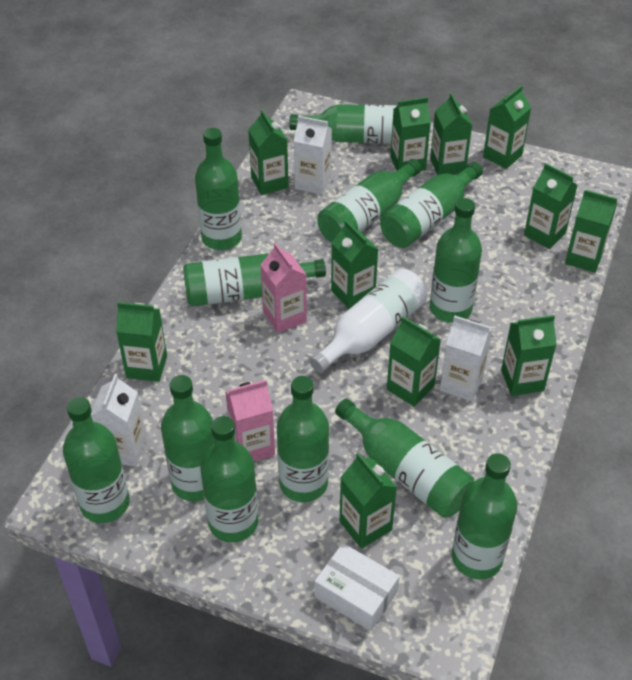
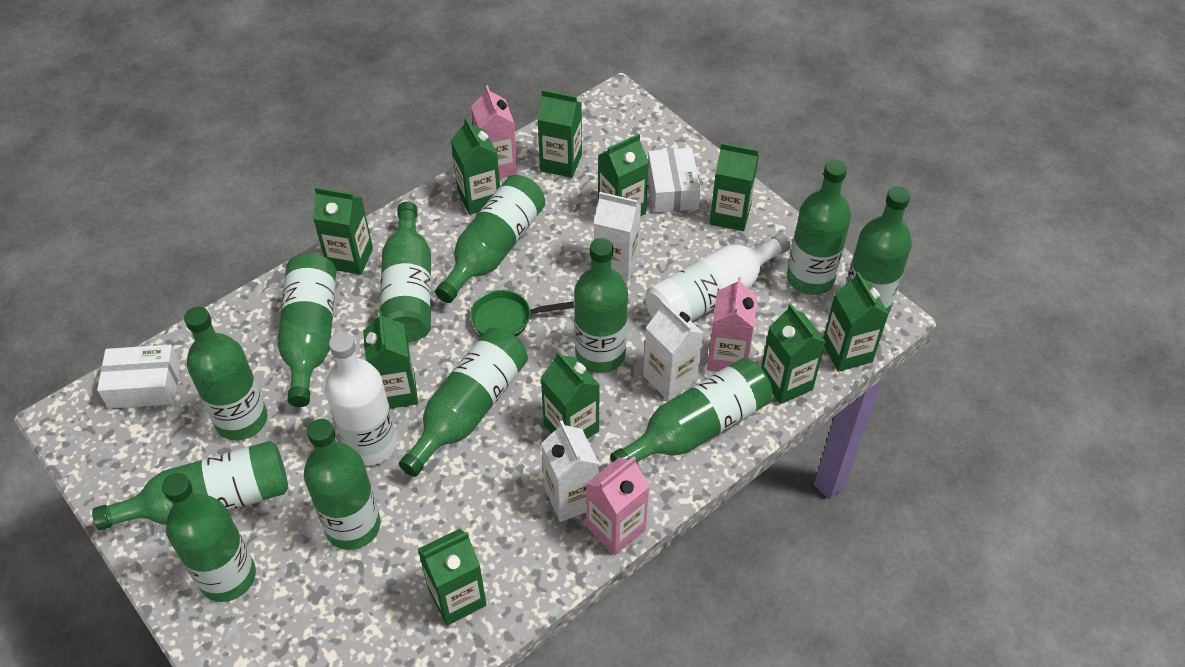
green carton: [116,302,167,382] [248,110,288,195] [331,220,379,309] [339,453,397,549] [387,316,441,407] [390,97,431,171] [430,93,472,175] [483,85,531,169] [501,315,557,396] [524,163,578,249] [565,190,618,273] = 11 -> [313,187,373,275] [363,311,418,409] [418,529,487,626] [451,117,500,215] [537,89,582,178] [541,351,600,439] [598,134,649,216] [710,143,759,231] [761,303,826,404] [823,272,889,372] = 10
green pan: none = 0 -> [470,290,574,336] = 1
pink carton: [225,380,275,461] [260,243,307,333] = 2 -> [471,85,518,179] [586,457,650,555] [707,277,757,372] = 3
white bottle: [310,269,427,373] = 1 -> [325,332,397,466] [645,233,791,321] = 2
white box: [315,543,400,631] = 1 -> [97,345,180,409] [648,148,701,213] = 2

